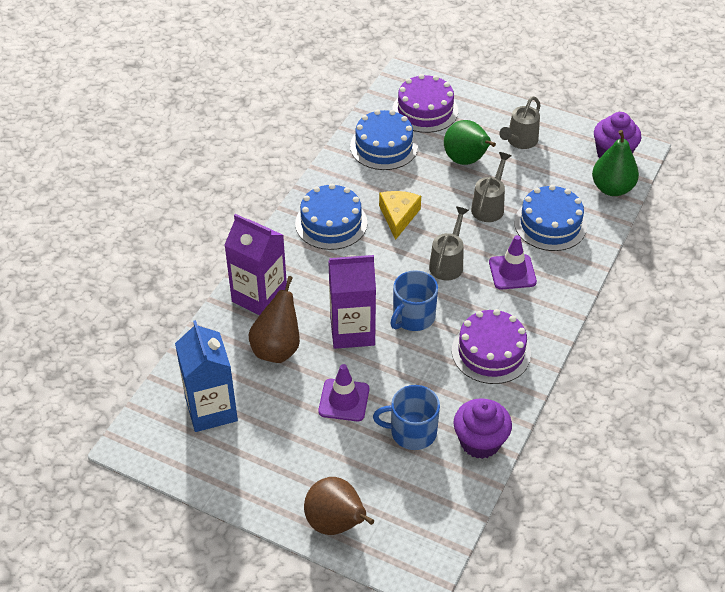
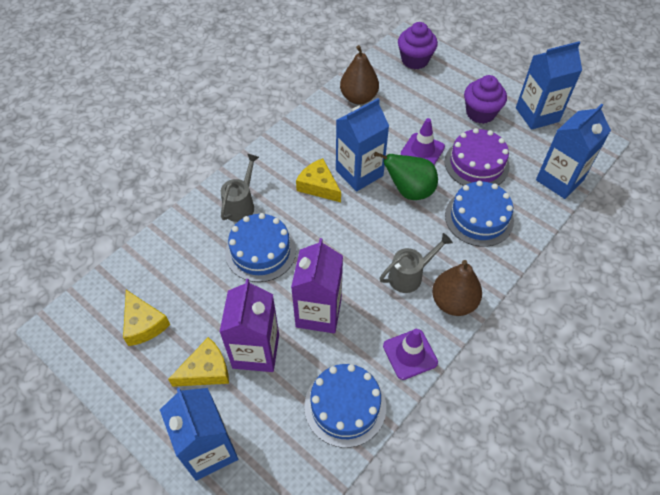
blue carton: [175,320,238,432] = 1 -> [160,388,238,481] [336,98,389,192] [516,41,582,130] [536,104,611,199] = 4
blue mug: [373,385,440,450] [390,270,438,331] = 2 -> none = 0
green pear: [444,120,496,165] [592,130,639,196] = 2 -> [374,152,438,200] = 1
grey watering can: [429,206,469,280] [471,152,511,222] [499,96,541,149] = 3 -> [221,154,259,222] [380,233,453,293] = 2
purple cake: [392,74,458,133] [452,309,531,384] = 2 -> [445,128,510,186] = 1
yellow cheese: [379,191,421,240] = 1 -> [123,290,170,346] [168,337,229,387] [296,158,341,202] = 3

